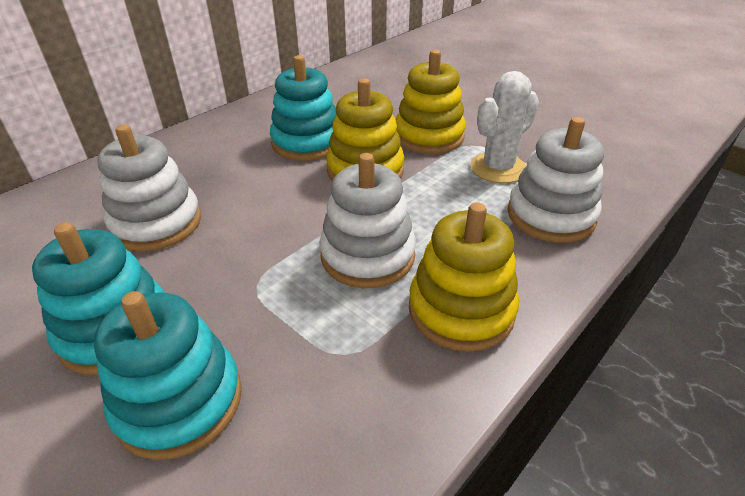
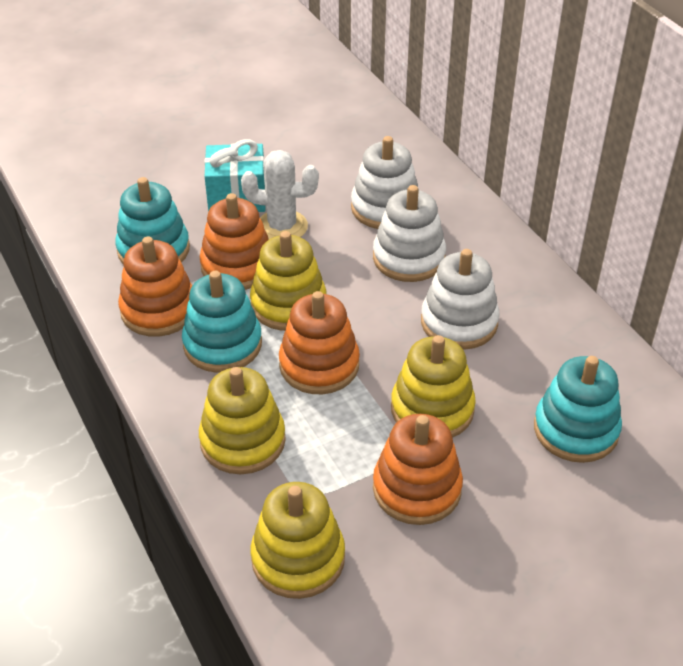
orange stacking toy: none = 0 -> [118,236,192,337] [200,193,269,290] [279,291,360,394] [373,414,463,525] = 4
turquoise gift: none = 0 -> [204,139,266,212] = 1
yellow stacking toy: [326,78,404,181] [396,50,466,154] [409,202,519,352] = 3 -> [199,367,286,474] [250,231,326,331] [251,482,345,599] [391,335,476,438] = 4

